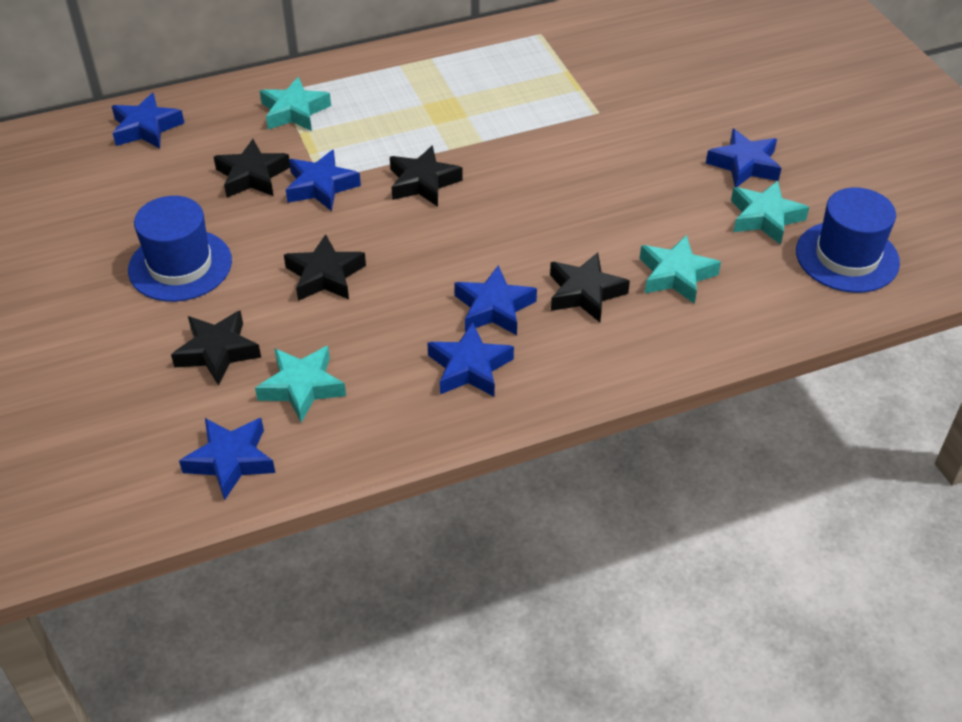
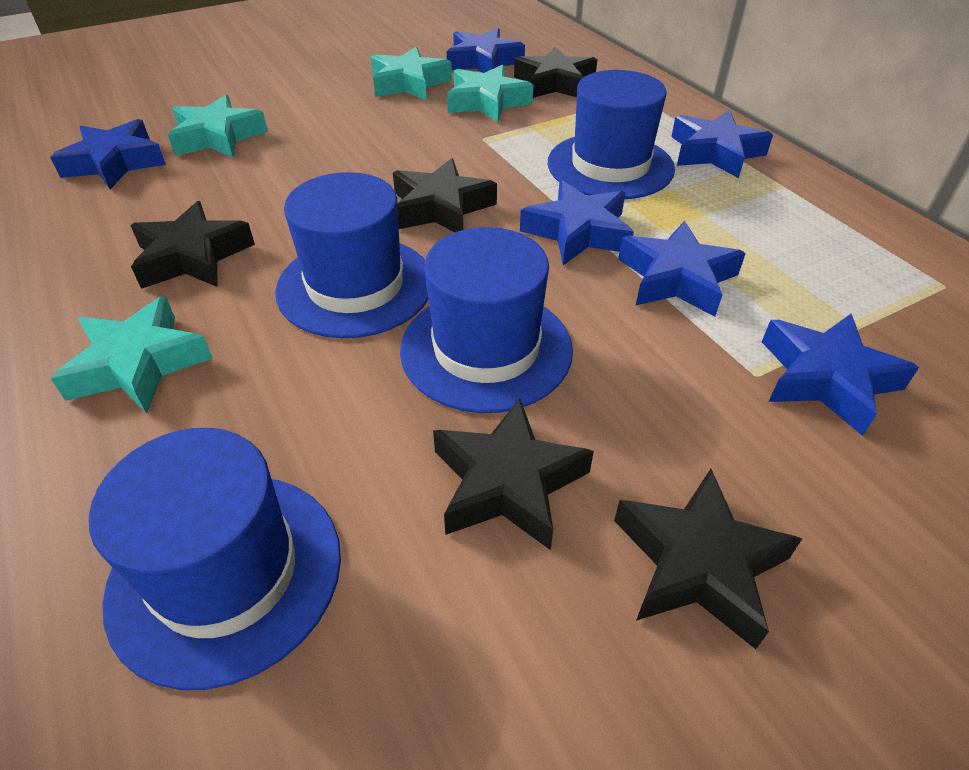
blue hat: [128,196,232,302] [796,187,900,293] = 2 -> [89,428,341,690] [275,172,428,338] [400,227,573,413] [548,70,675,199] = 4

